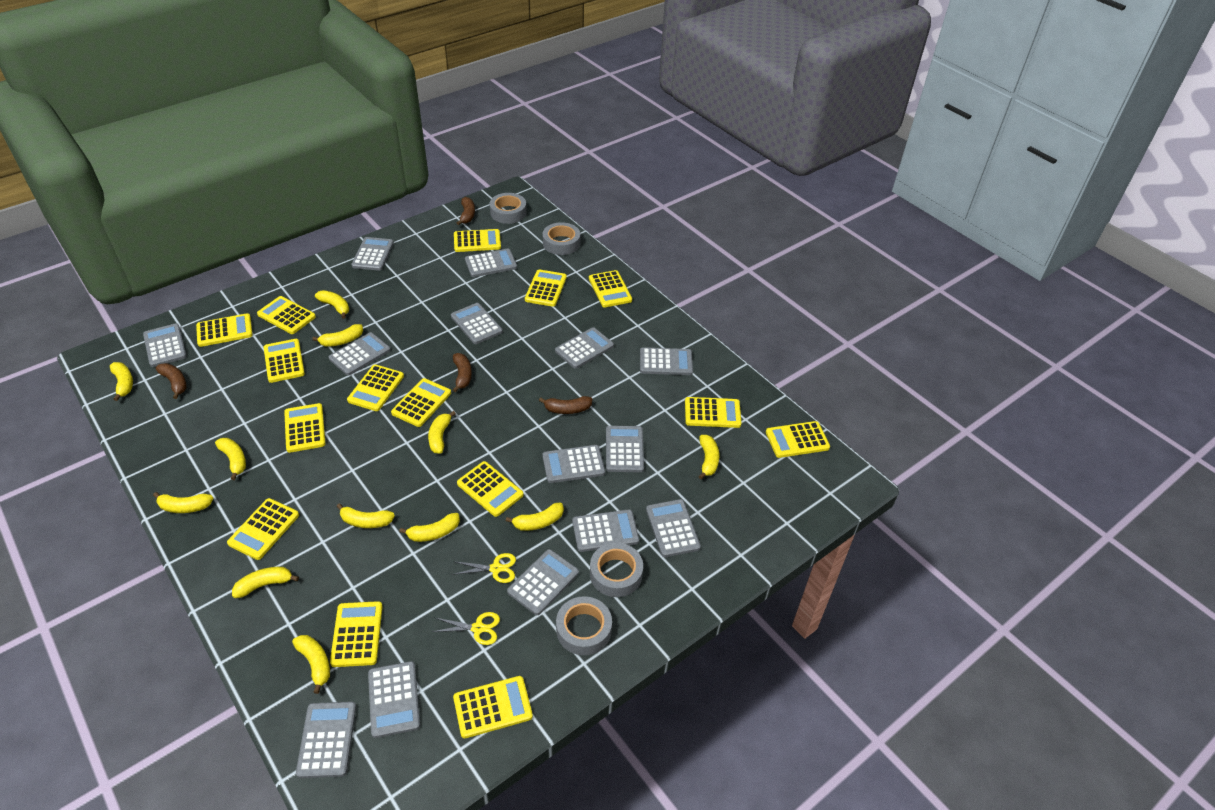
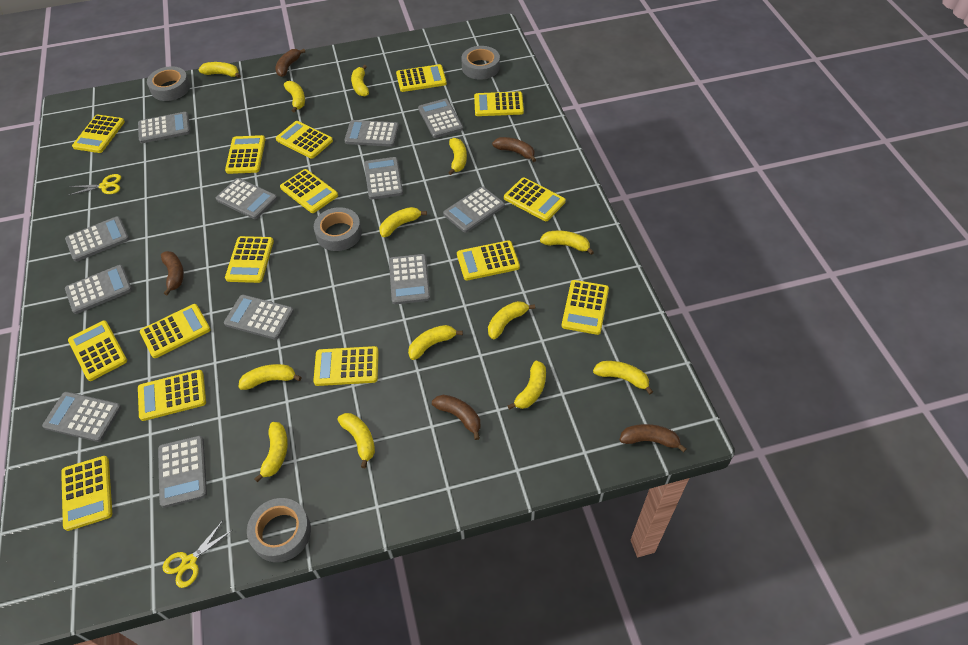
brown banana: [156,363,187,399] [453,353,472,392] [457,197,475,225] [539,396,592,414] = 4 -> [161,251,184,296] [276,49,305,77] [432,395,481,440] [492,137,536,162] [620,424,686,452] = 5
grey calculator: [143,323,187,367] [296,702,356,778] [328,332,391,375] [351,237,394,271] [368,661,420,738] [451,303,503,344] [465,249,517,277] [507,549,579,615] [542,445,605,483] [555,327,614,369] [572,509,639,552] [606,426,644,472] [640,347,693,375] [646,499,701,557] = 14 -> [42,392,121,442] [65,216,129,262] [65,265,132,314] [138,112,190,143] [158,436,207,508] [216,178,277,219] [224,295,294,340] [344,120,399,147] [364,157,403,200] [389,254,430,305] [418,99,463,138] [443,186,505,233] = 12
yellow banana: [110,362,133,401] [153,492,213,513] [215,438,246,480] [232,567,299,598] [292,635,330,694] [312,324,363,347] [315,290,349,319] [337,503,395,528] [399,513,460,542] [428,411,456,454] [506,503,564,531] [699,435,719,479] = 12 -> [199,62,241,78] [239,364,301,390] [254,422,288,482] [284,81,305,113] [338,413,375,468] [351,65,369,96] [379,207,427,237] [408,325,463,360] [448,138,467,175] [488,301,535,339] [507,361,546,410] [540,231,594,255] [593,361,653,395] = 13

